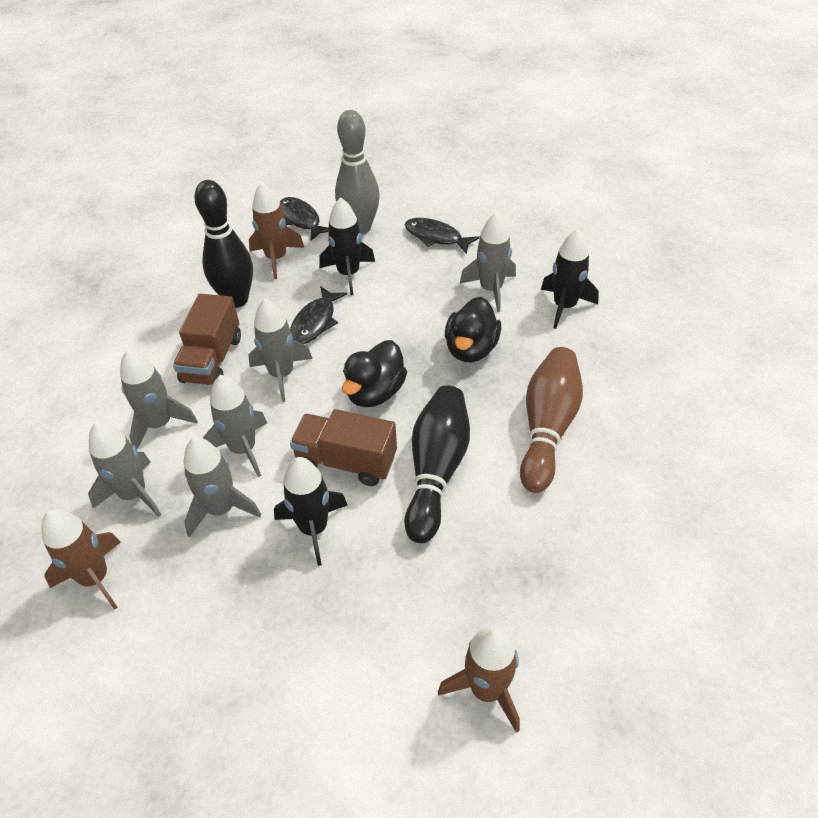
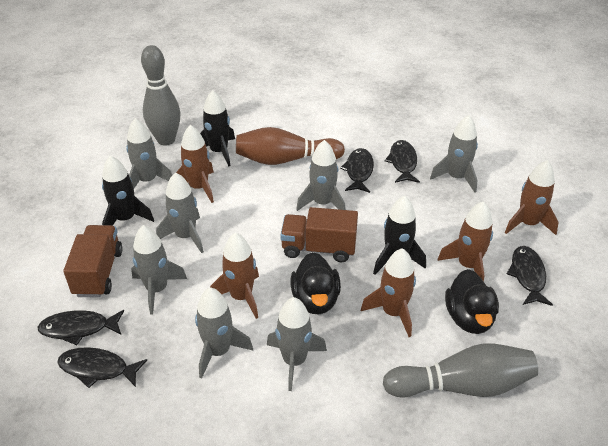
black bowling pin: [194,180,253,308] [404,386,470,543] = 2 -> none = 0
black fish: [280,197,329,241] [290,286,347,344] [405,218,480,254] = 3 -> [37,310,124,345] [57,347,147,388] [340,148,374,193] [385,140,420,183] [507,246,553,306] = 5
brown rocket: [41,509,121,610] [249,182,305,279] [438,626,520,733] = 3 -> [176,125,214,203] [210,232,259,319] [361,248,416,337] [437,201,493,281] [505,160,559,235] = 5
grey bowling pin: [335,110,380,235] = 1 -> [141,45,181,146] [383,343,538,397] = 2
grey rocket: [88,422,161,517] [120,349,198,450] [184,437,261,537] [203,375,267,477] [248,299,312,402] [460,212,516,312] = 6 -> [126,118,172,188] [131,225,187,315] [156,172,204,253] [195,287,253,378] [267,297,327,391] [296,140,346,211] [430,115,478,192] = 7

